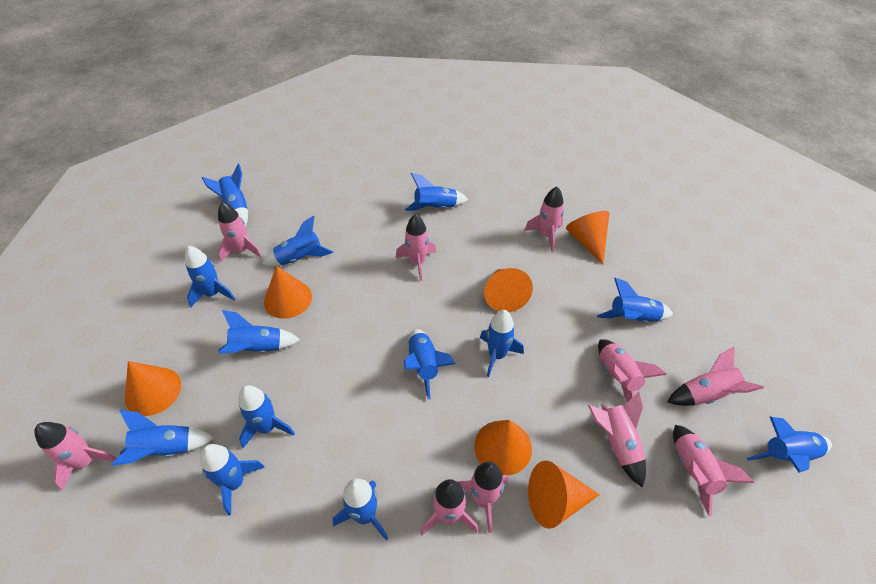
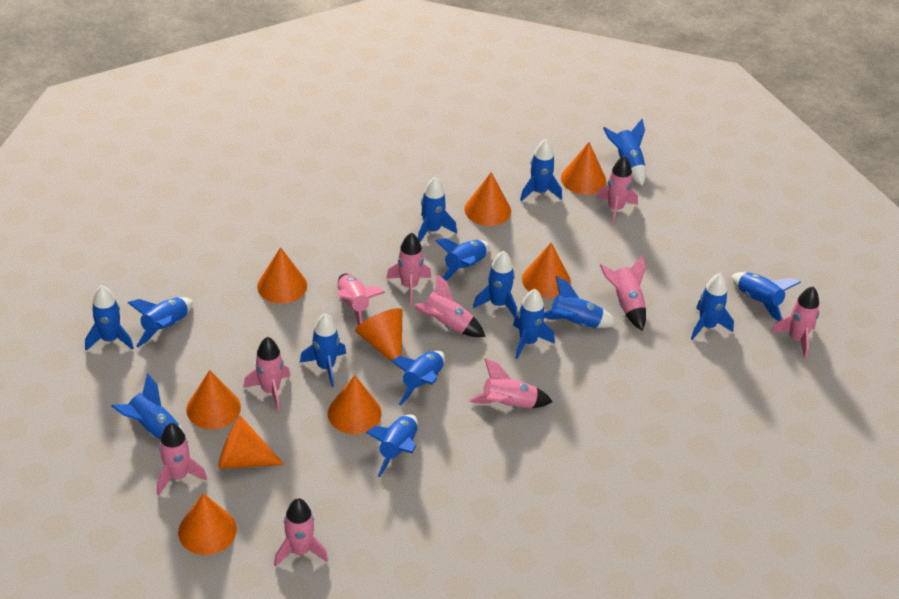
blue rocket: [112,410,214,466] [185,246,235,307] [201,444,265,515] [202,163,248,226] [219,310,300,354] [238,385,295,448] [262,216,333,266] [333,479,388,540] [404,329,456,399] [405,173,468,211] [480,310,524,377] [597,278,673,323] [747,417,832,473] = 13 -> [85,285,134,351] [111,373,187,440] [128,297,193,347] [300,313,346,387] [366,414,418,477] [391,350,445,405] [418,177,457,242] [435,238,490,281] [473,251,517,317] [513,289,555,359] [520,139,562,201] [544,276,617,328] [603,119,646,186] [691,273,734,340] [732,272,801,321] = 15
orange cone: [125,361,181,416] [264,266,312,319] [474,420,532,476] [484,268,533,312] [528,461,600,529] [566,211,609,264] = 6 -> [178,493,237,555] [186,370,241,429] [218,416,285,469] [257,247,307,304] [328,375,382,434] [355,308,402,370] [465,172,511,226] [522,242,571,298] [561,142,606,195] = 9

